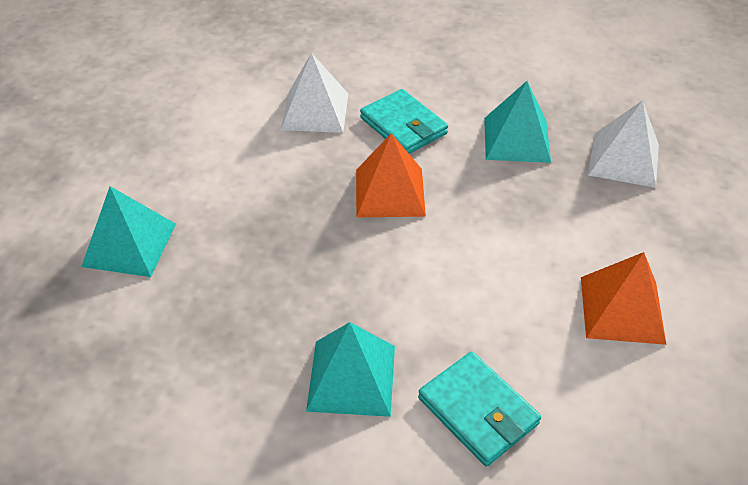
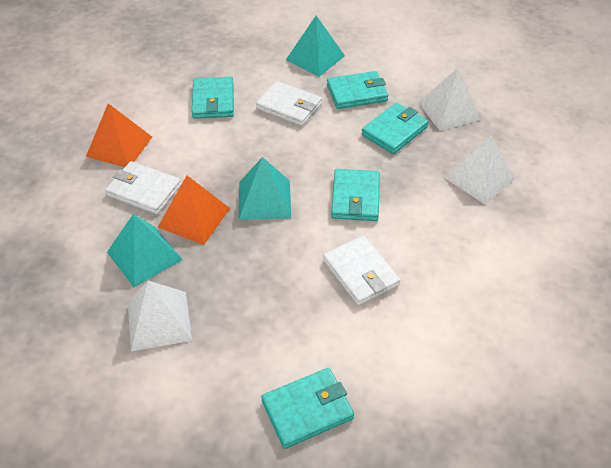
turquoise wallet: [360,89,448,154] [418,352,541,467] = 2 -> [192,77,234,119] [261,368,354,449] [327,71,388,109] [331,169,380,221] [361,103,428,154] = 5
white pyramid: [281,53,348,133] [588,100,659,188] = 2 -> [128,281,192,351] [418,68,481,131] [444,135,515,204] = 3
white wallet: none = 0 -> [105,161,181,214] [256,81,322,126] [323,236,400,306] = 3

